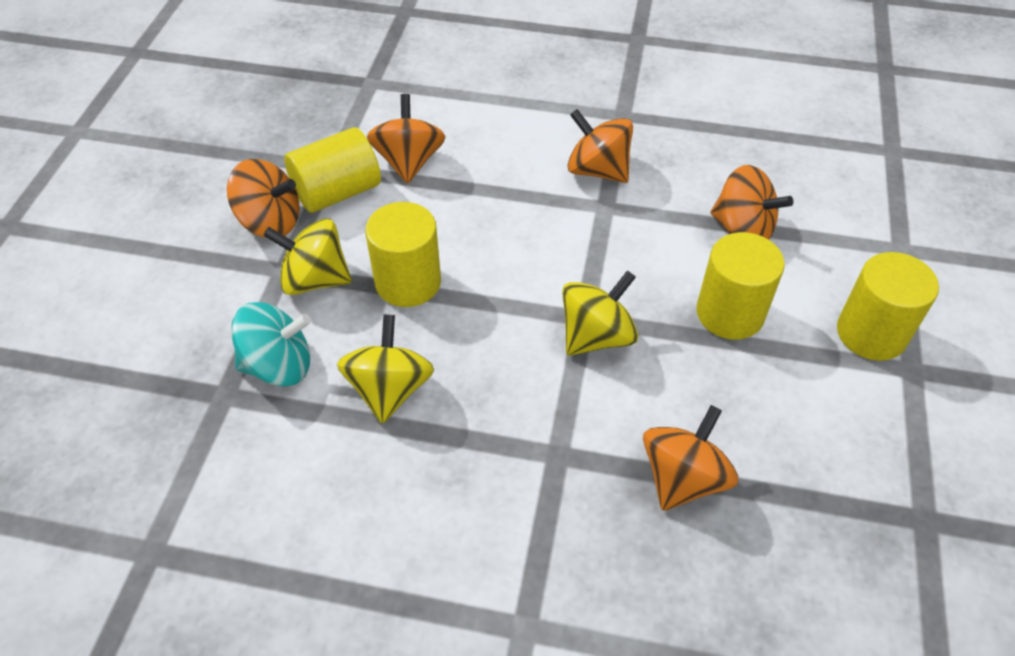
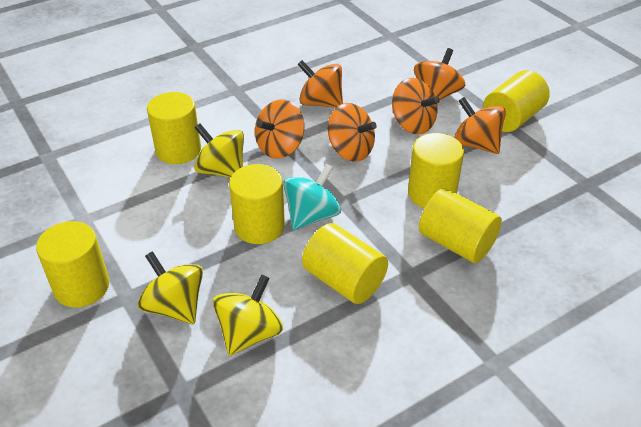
orange spinning top: [227,159,300,238] [367,94,446,184] [568,109,633,183] [643,405,738,511] [710,165,793,240] = 5 -> [255,99,304,159] [297,60,343,108] [328,103,377,162] [392,78,440,135] [414,48,465,100] [454,97,506,154] = 6
yellow cylinder: [284,127,381,213] [365,202,441,307] [696,232,785,340] [837,252,939,361] = 4 -> [36,221,109,308] [147,92,201,164] [229,164,285,244] [302,223,388,304] [408,133,464,208] [419,188,502,263] [483,70,550,132] = 7

